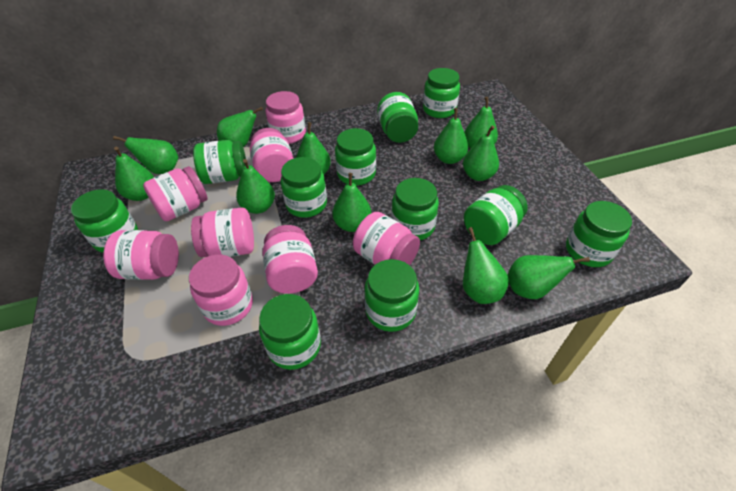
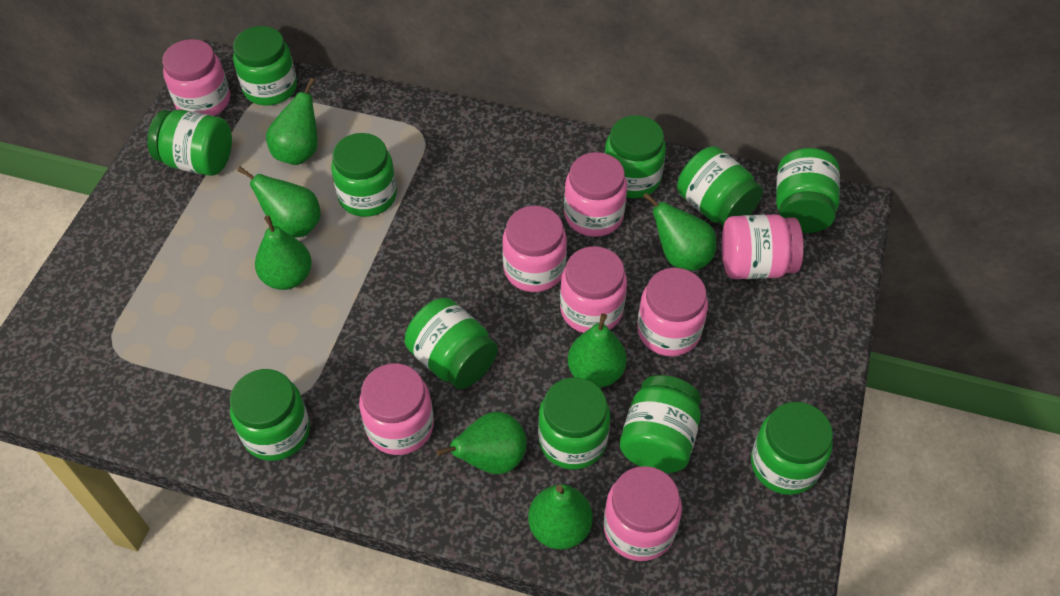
green pear: [113,136,178,174] [114,147,154,201] [217,107,263,147] [236,159,275,214] [296,122,331,174] [333,173,371,232] [434,108,468,164] [463,126,499,181] [463,227,509,304] [464,97,498,149] [508,255,590,299] = 11 -> [237,167,321,237] [255,215,312,290] [266,78,318,165] [436,412,527,474] [528,484,593,549] [568,313,627,388] [643,192,716,271] = 7

